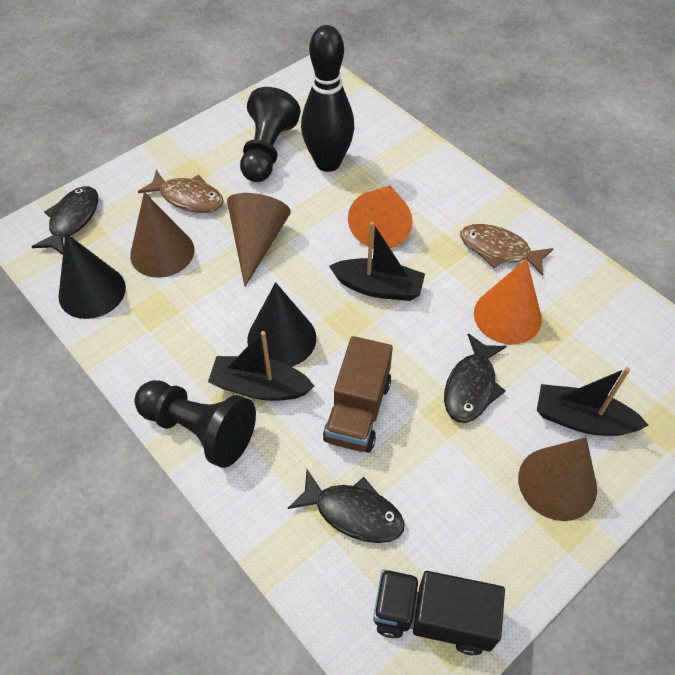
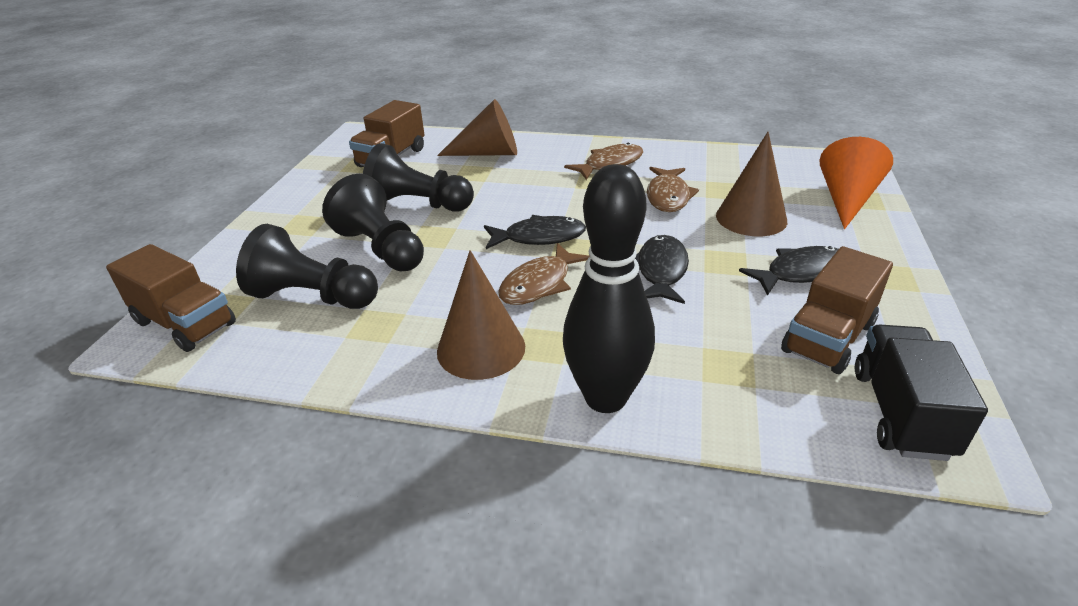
black boat: [208,331,314,401] [329,222,425,301] [537,367,648,436] = 3 -> none = 0
black cone: [58,233,126,319] [247,282,316,367] = 2 -> none = 0
black pawn: [134,380,256,468] [240,87,301,182] = 2 -> [236,224,378,309] [322,174,424,271] [363,143,474,212] = 3
brown fish: [138,170,224,213] [460,224,554,276] = 2 -> [498,243,590,305] [564,143,643,180] [647,167,699,212] = 3
brown truck: [323,336,393,453] = 1 -> [106,244,236,352] [349,100,425,167] [781,246,893,374] = 3
orange cone: [348,186,413,249] [474,258,542,344] = 2 -> [819,137,893,229] = 1

